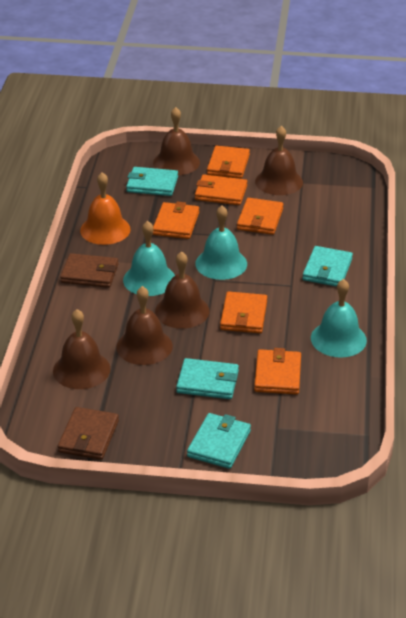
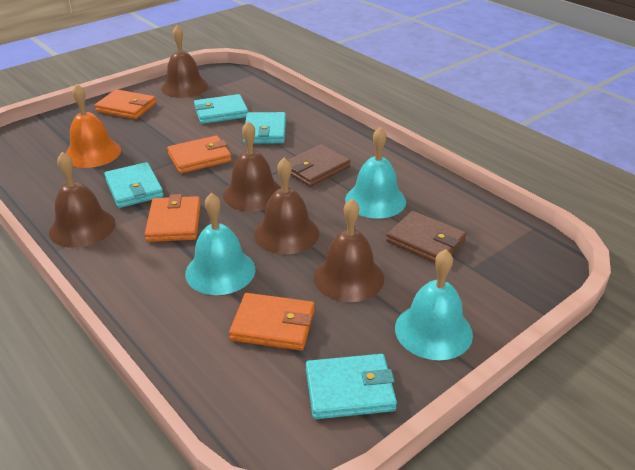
orange wallet: [153,201,199,239] [195,174,247,205] [207,145,250,179] [220,291,267,333] [237,198,284,235] [254,348,301,395] = 6 -> [95,89,156,119] [145,194,201,242] [167,135,232,173] [229,293,315,351] = 4

